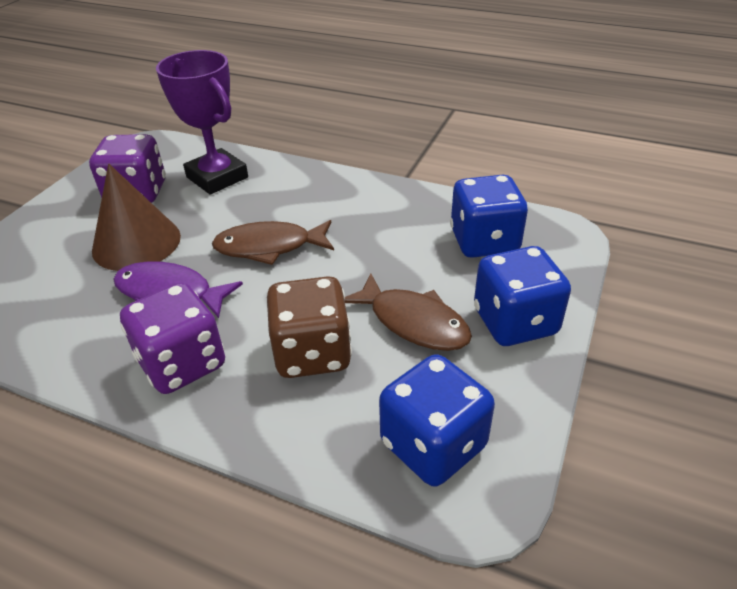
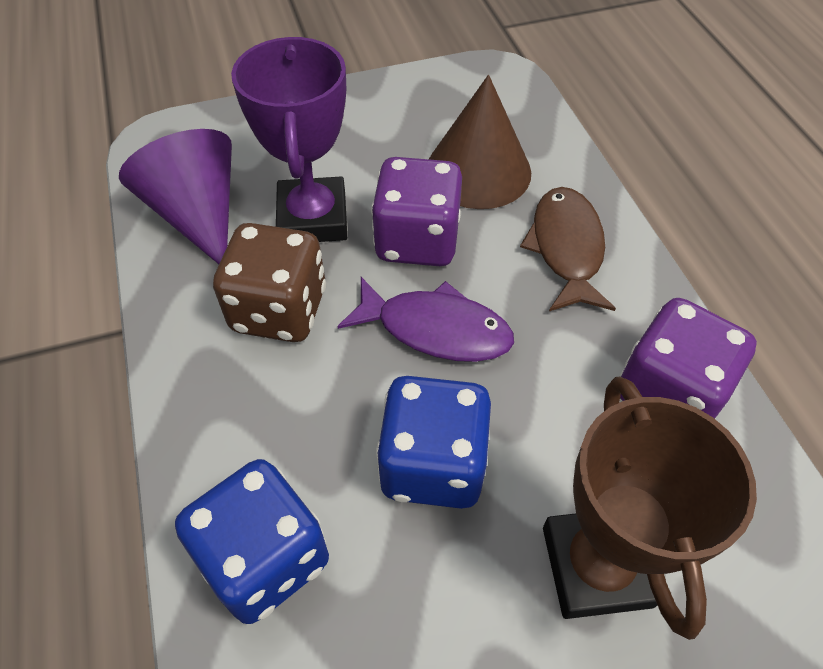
blue dice: [379,354,495,486] [450,175,528,258] [474,246,571,346] = 3 -> [175,459,329,624] [376,376,491,509] = 2
brown fish: [212,220,334,265] [344,273,472,351] = 2 -> [520,187,616,311] = 1
brown trophy: none = 0 -> [543,377,757,640] = 1
purple cone: none = 0 -> [119,129,232,264] = 1

